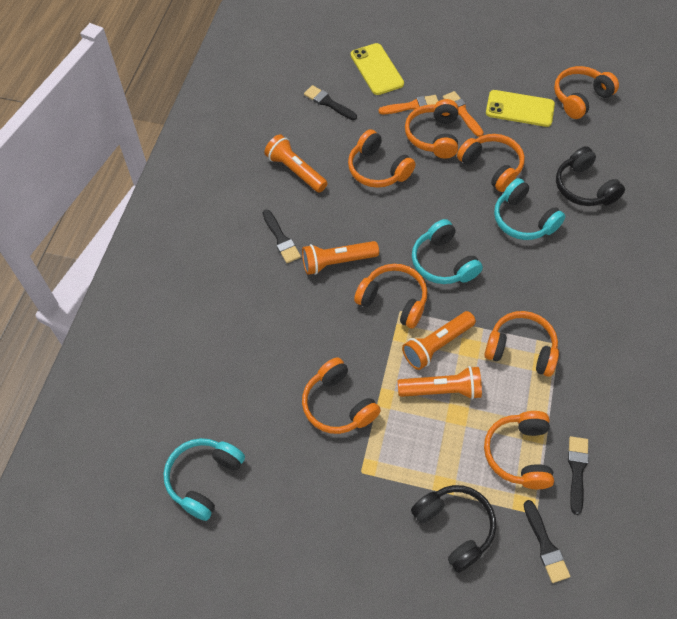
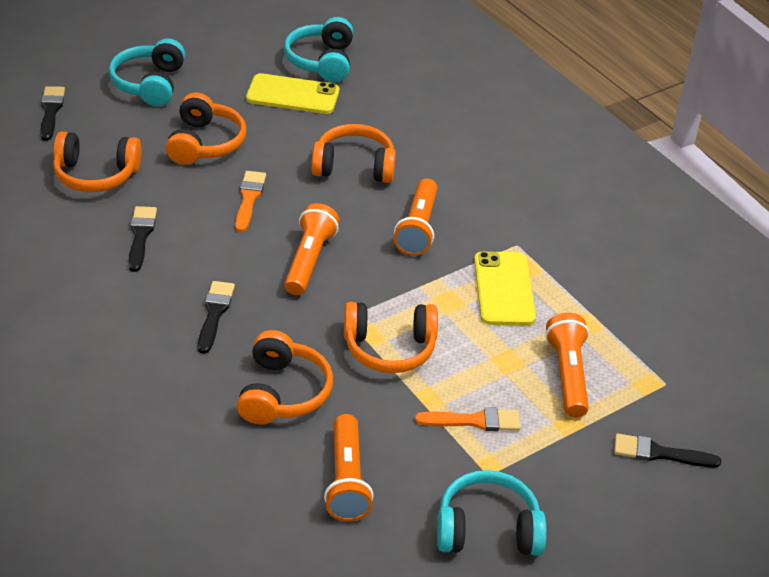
black headphones: [411,485,496,573] [556,146,625,206] = 2 -> none = 0
orange headphones: [302,357,381,434] [348,129,416,188] [354,264,427,329] [405,99,458,158] [457,134,525,192] [484,311,559,377] [484,411,554,489] [554,66,619,119] = 8 -> [53,131,142,192] [166,93,246,165] [237,330,333,424] [311,124,396,183] [344,302,438,373] = 5

